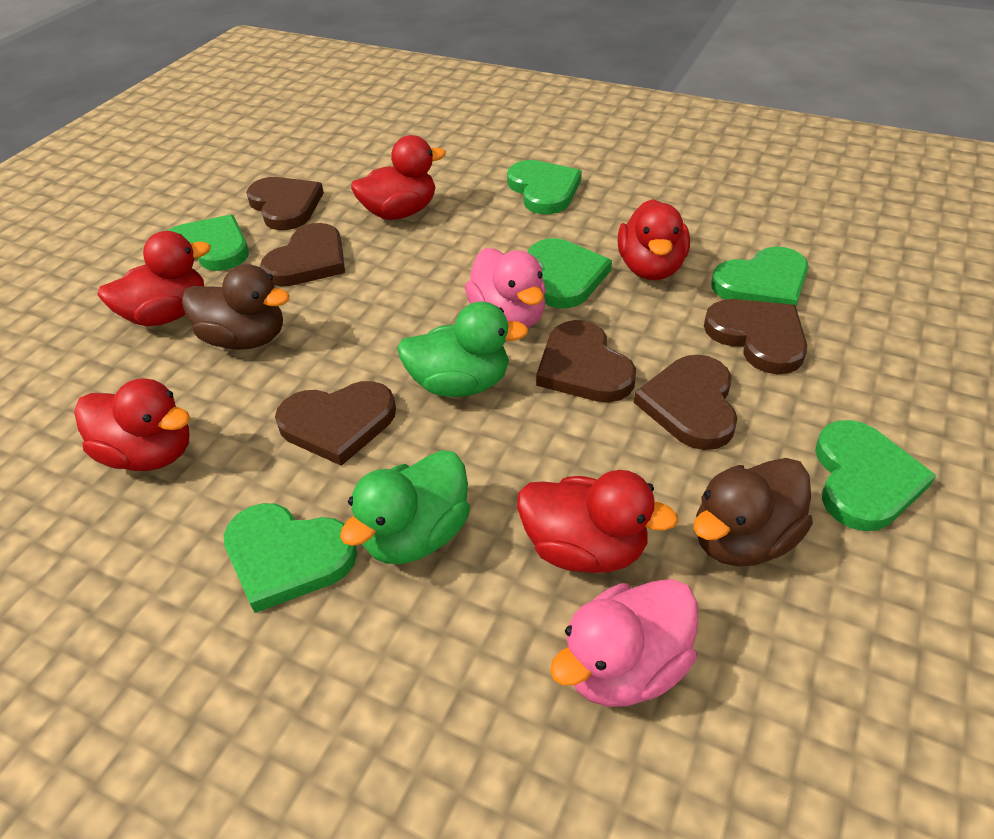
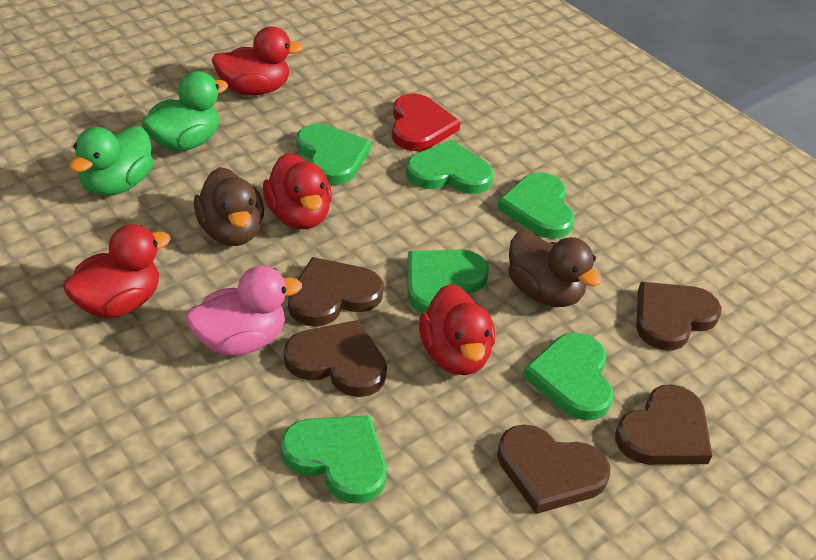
brown heart: [246,177,324,230] [260,223,345,287] [275,381,396,466] [536,320,636,402] [634,355,737,450] [704,299,807,374] = 6 -> [284,320,387,397] [288,257,384,327] [497,424,610,514] [615,384,712,465] [636,282,722,350] = 5
pink duck: [465,248,546,328] [550,579,698,707] = 2 -> [186,266,302,356] = 1
red duck: [75,379,190,471] [98,231,211,326] [351,135,446,220] [517,470,678,573] [618,199,690,280] = 5 -> [63,224,170,318] [212,26,304,96] [263,153,332,229] [419,284,495,375] = 4
red heart: none = 0 -> [392,94,461,151] = 1

